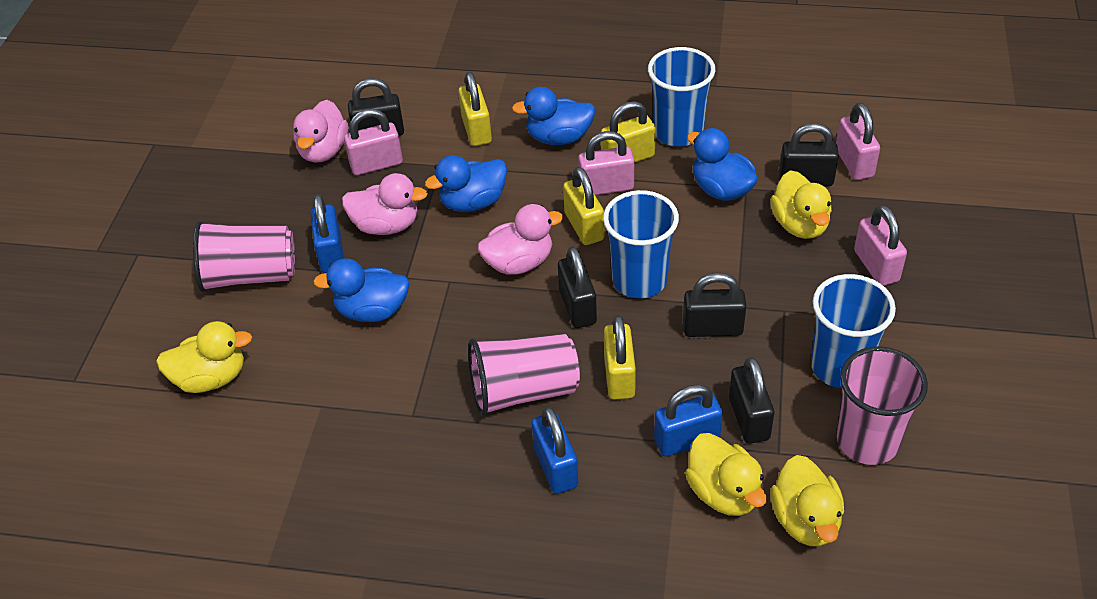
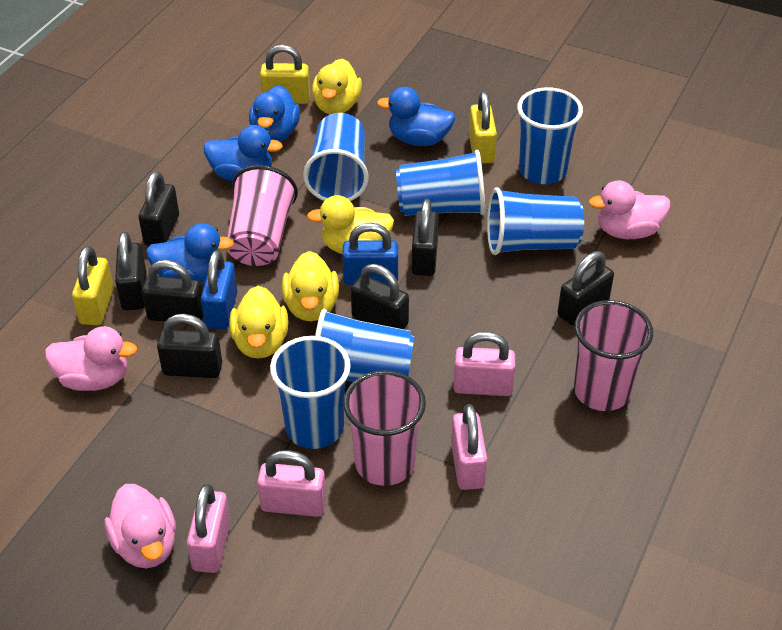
black padlock: [348,78,404,136] [558,246,597,328] [683,273,746,337] [729,357,774,444] [779,123,839,186] = 5 -> [115,232,146,310] [139,171,179,246] [142,260,203,324] [157,314,222,378] [351,264,409,329] [412,199,439,276] [558,251,614,326] = 7
blue cup: [603,190,679,298] [648,47,715,147] [811,274,896,388] = 3 -> [270,336,351,449] [303,113,368,201] [315,308,415,382] [396,150,485,216] [487,187,584,255] [517,87,583,184] = 6
blue padlock: [311,194,344,273] [532,406,578,494] [654,384,723,456] = 3 -> [201,250,237,329] [342,223,398,285] = 2
yellow padlock: [458,72,492,146] [563,167,604,245] [601,101,656,163] [604,315,636,400] = 4 -> [72,246,114,325] [260,45,310,104] [469,91,497,164] = 3

